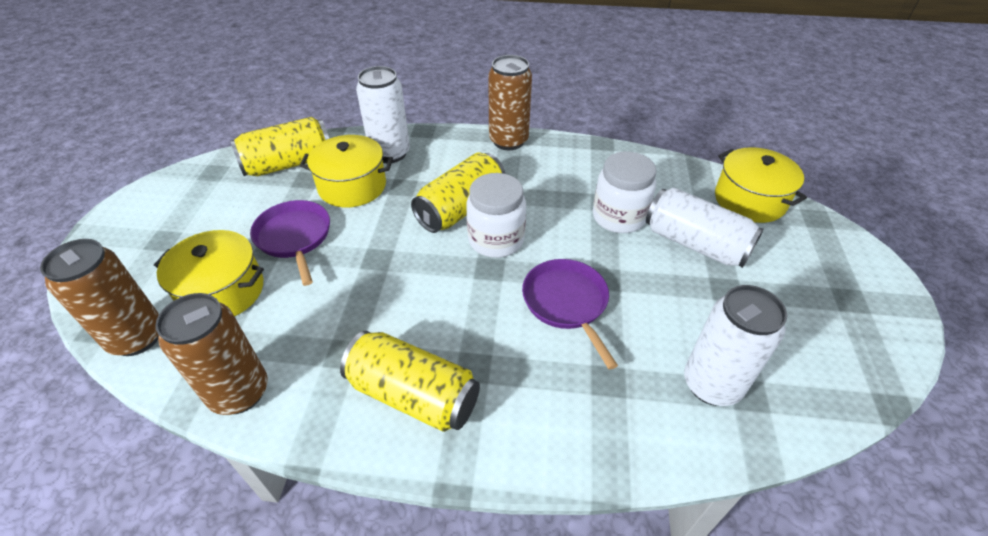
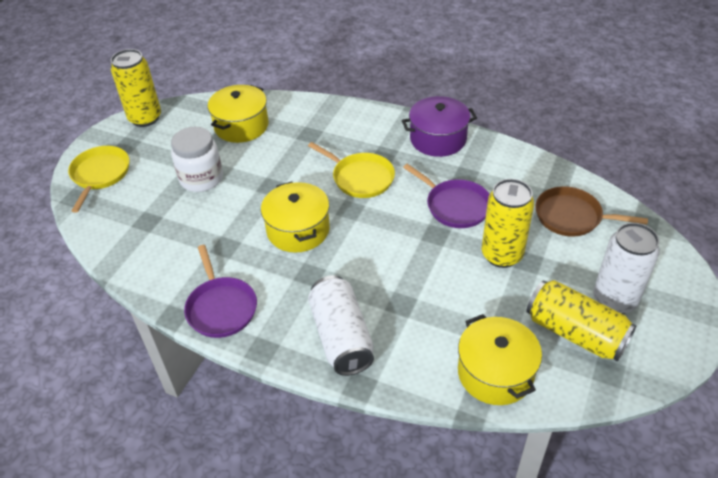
brown can: [40,239,159,356] [155,293,267,415] [488,55,532,150] = 3 -> none = 0
brown pan: none = 0 -> [535,186,648,237] = 1
purple pot: none = 0 -> [402,96,477,157] = 1
white can: [356,66,410,163] [646,187,764,268] [684,285,787,406] = 3 -> [308,275,374,376] [593,223,660,314] = 2
white jar: [466,173,526,258] [593,152,656,233] = 2 -> [171,127,223,192] = 1
yellow pan: none = 0 -> [68,146,130,213] [308,142,395,198] = 2

